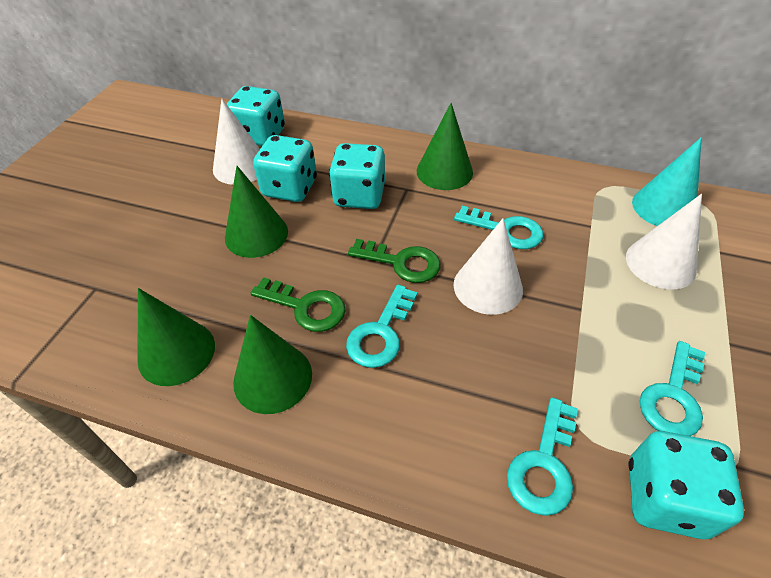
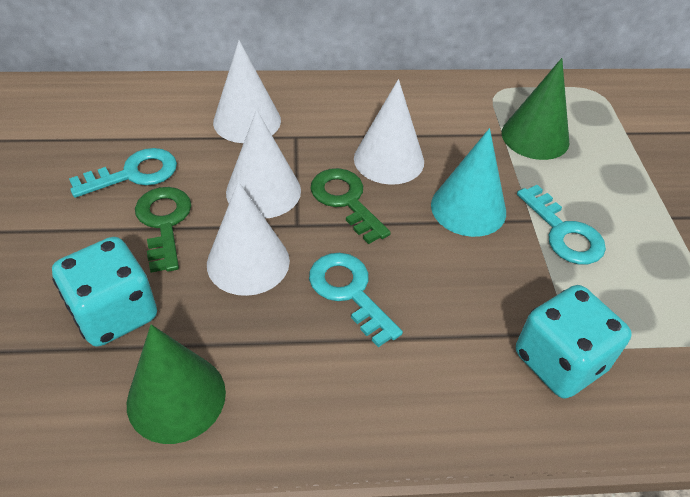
green cone: [138,288,215,386] [225,166,288,258] [233,315,312,414] [417,103,473,190] = 4 -> [127,324,226,444] [502,58,569,160] = 2
turquoise dice: [227,86,285,146] [253,135,317,202] [329,143,385,209] [628,431,744,539] = 4 -> [52,237,157,347] [516,285,632,399] = 2
turquoise key: [346,285,417,368] [454,206,543,249] [507,397,578,516] [639,341,705,436] = 4 -> [69,148,177,198] [309,253,403,347] [517,185,606,264] = 3
white cone: [213,99,260,185] [453,218,523,315] [626,194,702,290] = 3 -> [207,182,290,296] [213,40,281,143] [226,110,301,218] [354,79,424,185] = 4

